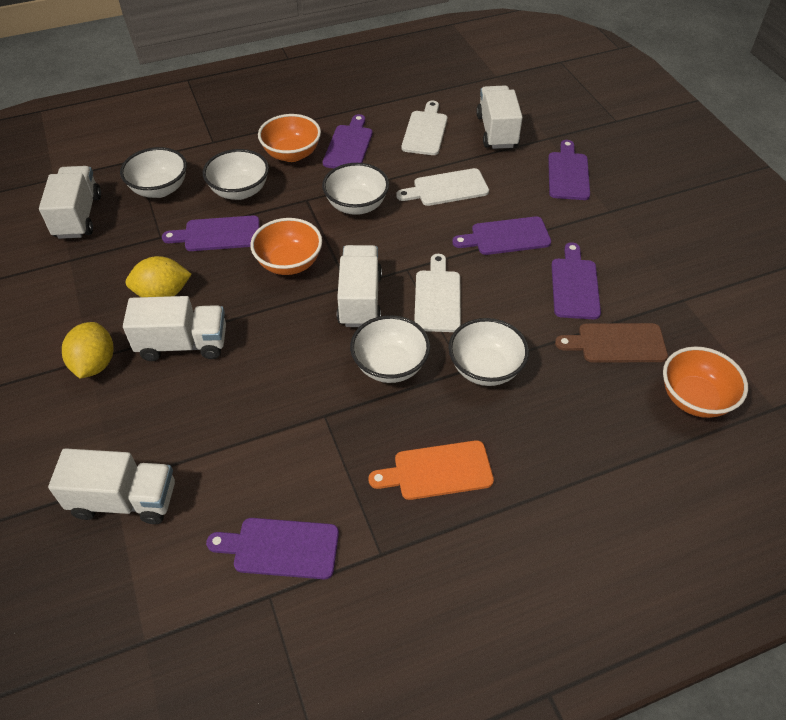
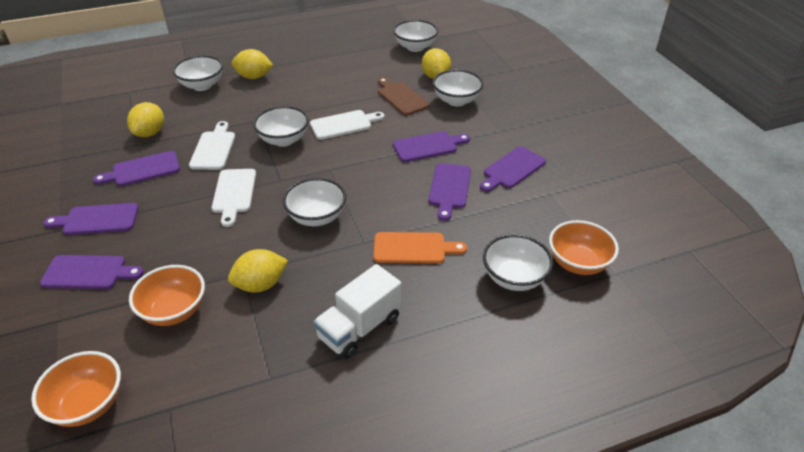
white bowl: [120,147,187,198] [203,149,269,200] [322,163,389,215] [350,315,430,383] [448,318,529,386] = 5 -> [173,55,223,91] [253,106,309,147] [283,178,346,226] [393,20,438,52] [433,69,483,106] [483,234,553,291] = 6
white truck: [39,166,101,239] [48,448,175,524] [123,296,226,361] [337,245,382,327] [476,86,523,149] = 5 -> [313,264,402,359] = 1
yellow lemon: [62,322,113,379] [125,256,192,297] = 2 -> [127,102,164,137] [228,249,288,292] [232,49,273,79] [422,48,451,79] = 4

